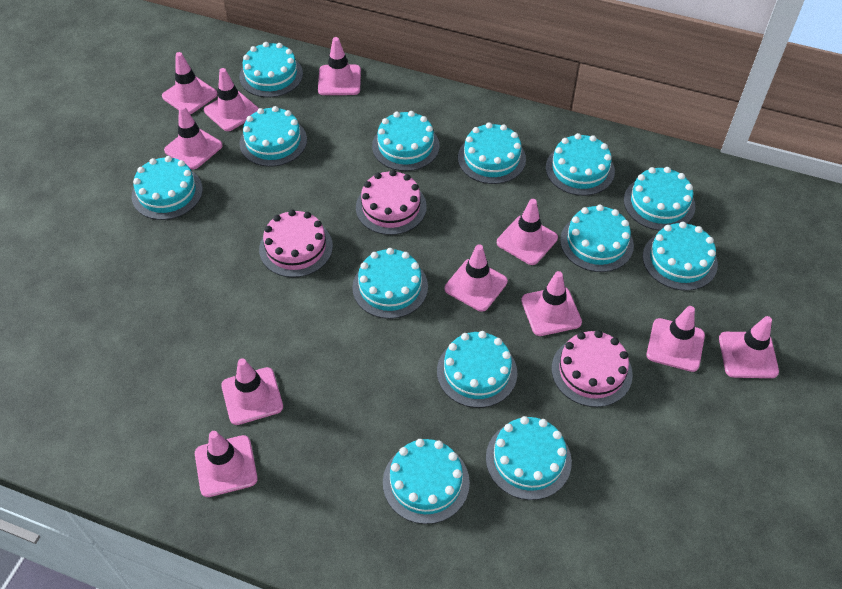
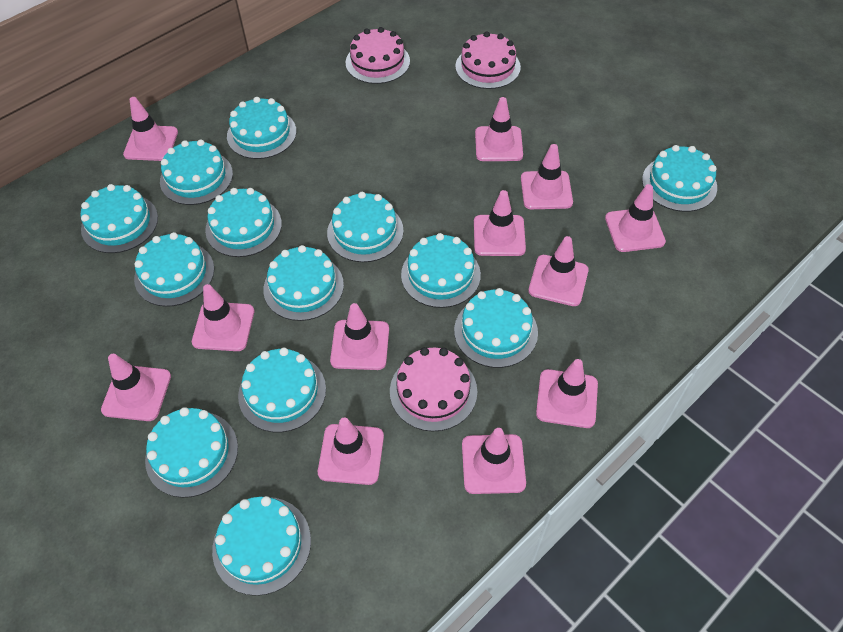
pink traffic cone: [162,52,218,115] [164,105,223,169] [195,431,258,497] [204,68,259,131] [221,358,283,425] [318,37,361,95] [445,244,508,312] [497,199,558,265] [521,271,582,336] [647,306,705,372] [719,316,779,378] = 11 -> [101,354,171,421] [123,97,178,161] [192,284,254,351] [318,417,384,485] [330,303,389,370] [462,428,526,494] [474,190,526,256] [475,97,523,161] [521,144,573,209] [529,236,589,306] [536,359,598,428] [605,184,666,252] = 12

